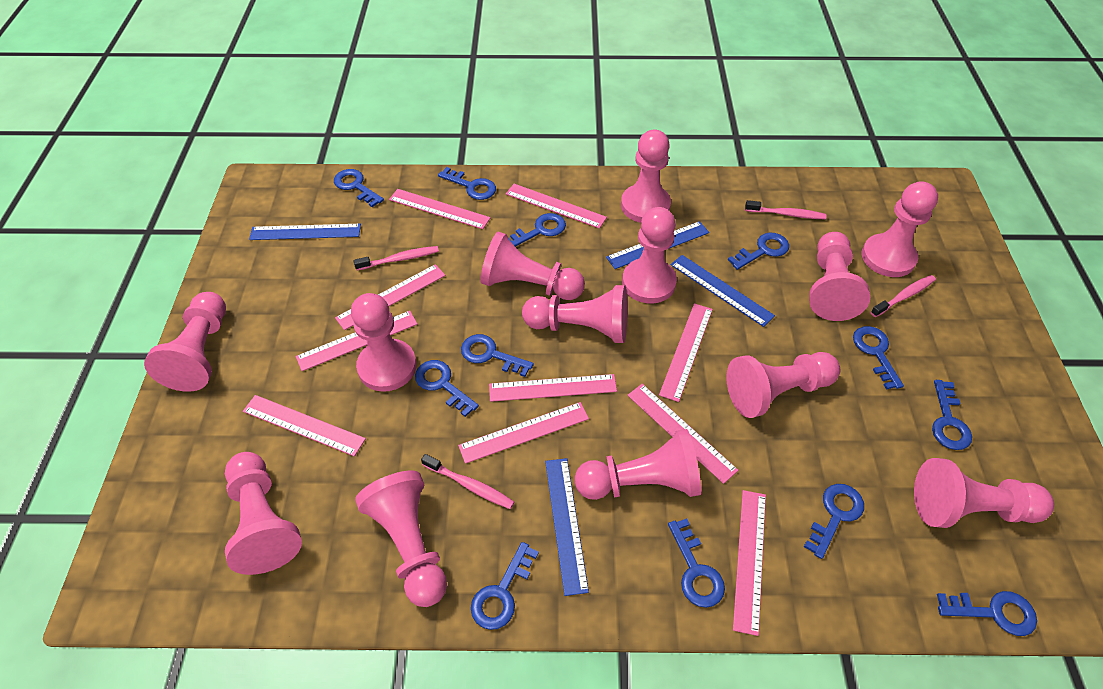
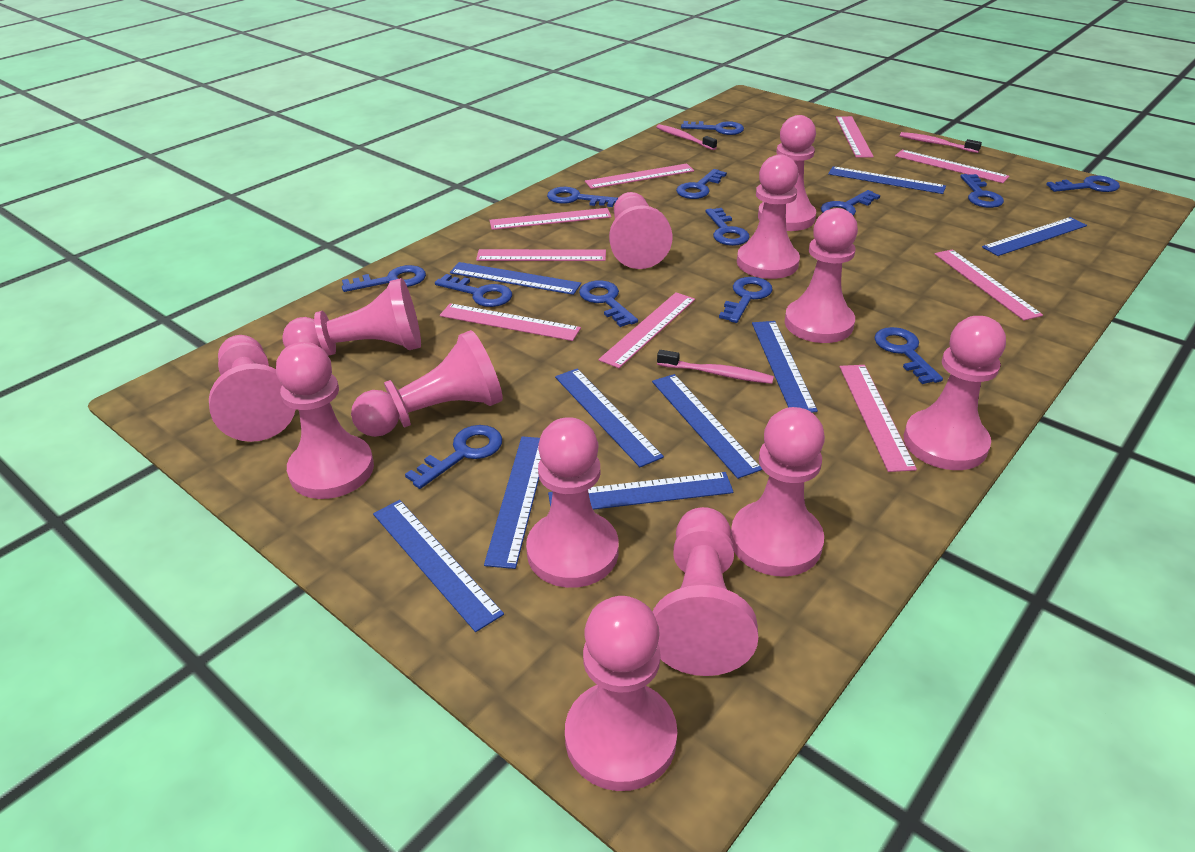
blue key: [334,169,384,207] [415,360,479,417] [438,167,496,200] [461,334,534,377] [471,542,539,630] [508,213,566,247] [668,518,725,608] [728,233,789,270] [804,484,864,559] [853,326,904,389] [932,380,972,450] [937,591,1037,636] = 12 -> [342,265,426,292] [405,425,502,489] [435,274,512,307] [547,187,618,207] [579,280,638,327] [676,169,727,199] [681,121,744,135] [705,208,750,246] [719,277,773,323] [821,190,881,216] [874,327,943,384] [960,174,1004,208] [1046,175,1120,192] = 13
blue ruler: [249,224,361,240] [545,458,589,596] [606,221,709,269] [671,255,775,327] = 4 -> [373,500,504,632] [450,262,581,295] [484,436,541,569] [548,472,733,510] [555,369,664,467] [652,374,762,479] [752,321,818,412] [828,166,946,194] [982,217,1087,256] = 9
pink ruler: [243,395,366,456] [296,311,417,371] [335,264,445,330] [389,189,491,229] [458,402,589,464] [489,374,617,402] [506,184,607,229] [627,384,738,484] [659,303,713,402] [733,490,766,636] = 10 -> [440,303,581,341] [476,249,606,261] [489,208,611,230] [585,163,694,189] [598,292,695,368] [836,116,874,158] [840,365,917,472] [895,150,1009,183] [935,249,1043,321] = 9
pink toothbrush: [353,246,439,270] [421,454,514,509] [745,200,827,219] [871,275,936,317] = 4 -> [656,124,717,150] [657,350,774,384] [900,132,982,153] = 3

